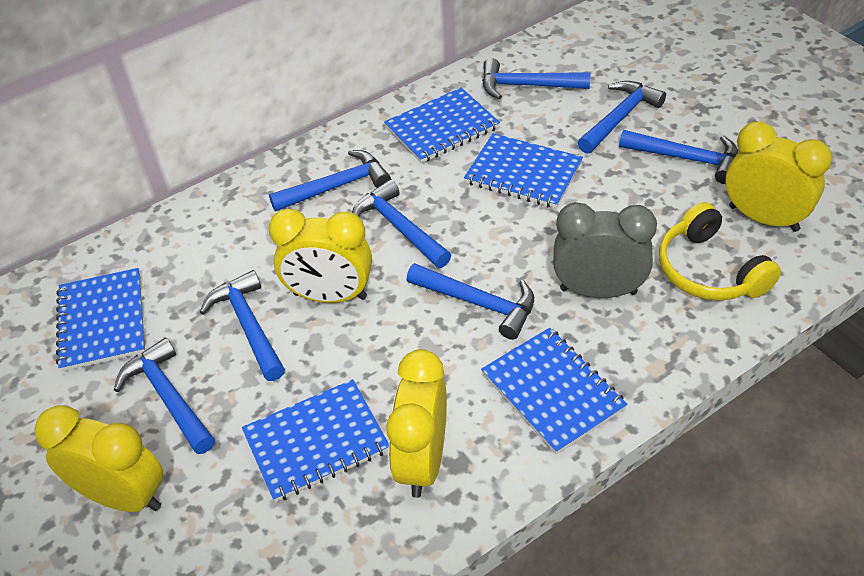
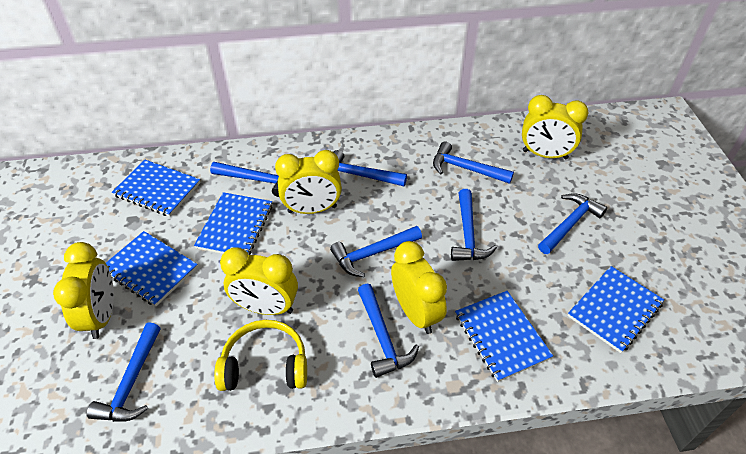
grey clock: [553,202,657,298] = 1 -> none = 0
yellow clock: [34,405,163,512] [268,209,372,303] [386,349,447,498] [726,122,832,232] = 4 -> [53,242,114,339] [220,247,298,315] [275,150,342,214] [391,241,447,334] [522,95,588,159] = 5

